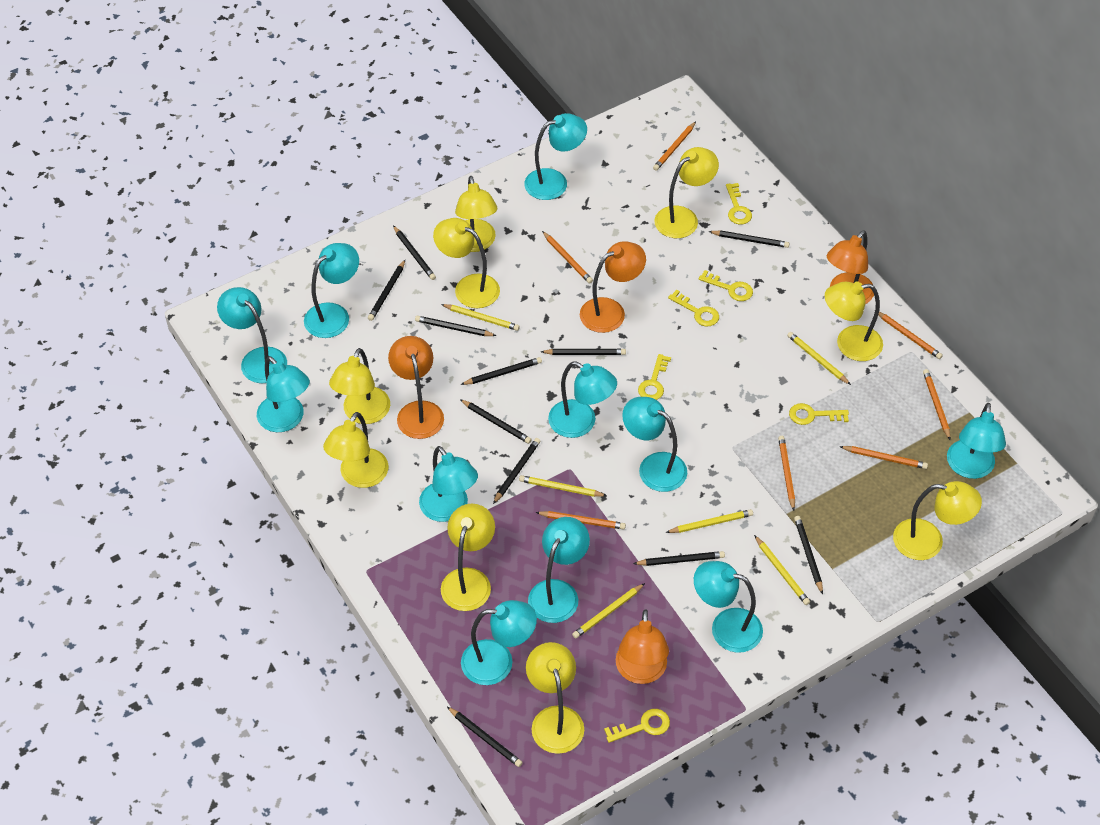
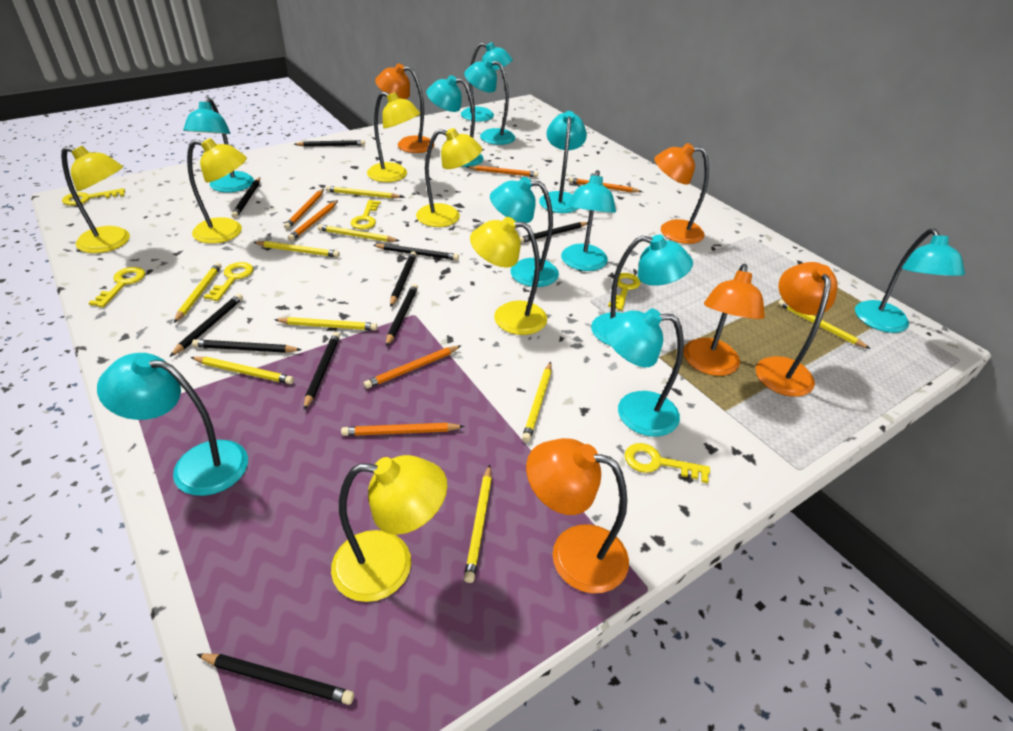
black pencil: [368,260,405,321] [393,226,436,280] [415,316,497,336] [447,707,523,767] [460,357,542,385] [460,399,532,444] [493,438,540,504] [541,349,626,355] [633,551,725,566] [708,230,790,248] [794,516,823,594] = 11 -> [170,294,243,357] [192,339,302,353] [196,653,354,705] [231,177,260,218] [294,140,365,147] [304,332,340,410] [373,244,459,260] [386,284,418,346] [390,251,417,307] [520,222,588,243] = 10
orange lamp: [388,336,444,439] [580,241,646,333] [616,609,669,684] [827,230,874,304] = 4 -> [375,64,435,153] [526,438,629,594] [654,143,709,244] [683,264,765,376] [756,262,837,397] = 5
orange pencil: [535,511,626,530] [542,231,593,284] [653,122,696,171] [778,436,795,511] [839,446,928,469] [874,310,943,359] [923,369,950,440] = 7 -> [284,189,324,229] [288,201,338,241] [341,423,465,436] [364,345,461,389] [467,165,538,177] [569,178,642,193] = 6
yellow lamp: [323,412,389,488] [329,348,390,424] [433,218,500,308] [441,504,495,611] [455,176,497,252] [526,642,584,754] [654,147,719,238] [825,281,883,361] [893,481,982,560] = 9 -> [61,146,130,253] [187,138,247,244] [331,455,447,602] [367,91,420,182] [416,128,482,227] [470,217,547,335] = 6
yellow pencil: [441,304,520,331] [519,475,607,497] [572,583,645,639] [666,509,753,533] [754,535,810,605] [787,332,851,385] = 6 -> [174,263,221,323] [191,357,294,384] [253,241,340,257] [275,317,377,330] [318,224,399,242] [326,186,402,199] [464,465,492,583] [522,362,551,442] [778,299,870,349] = 9

